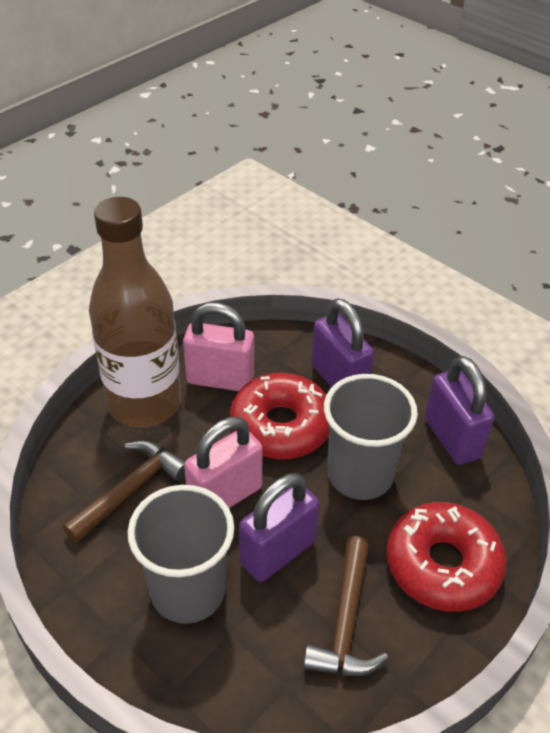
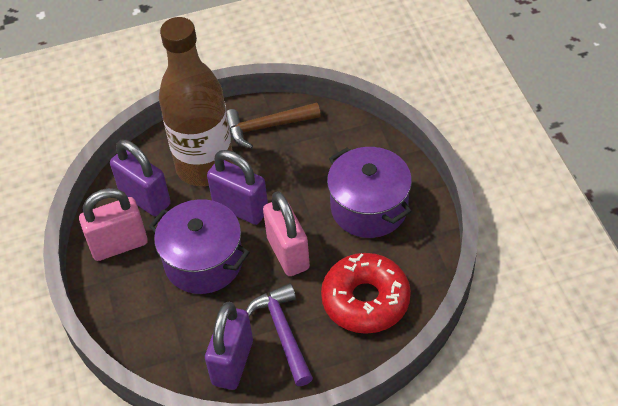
brown hammer: [63,440,185,543] [303,536,388,676] = 2 -> [227,102,321,149] = 1
grey cup: [128,485,234,624] [324,374,418,500] = 2 -> none = 0
purple hammer: none = 0 -> [246,283,313,386] = 1
purple pot: none = 0 -> [149,199,250,294] [327,147,412,238] = 2
red donut: [230,373,329,459] [386,502,506,612] = 2 -> [321,253,411,334] = 1

